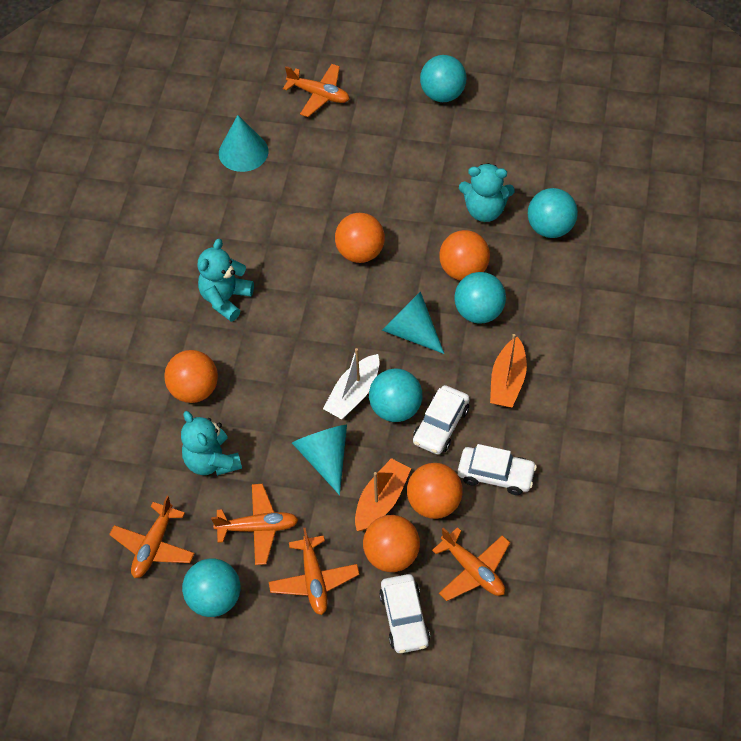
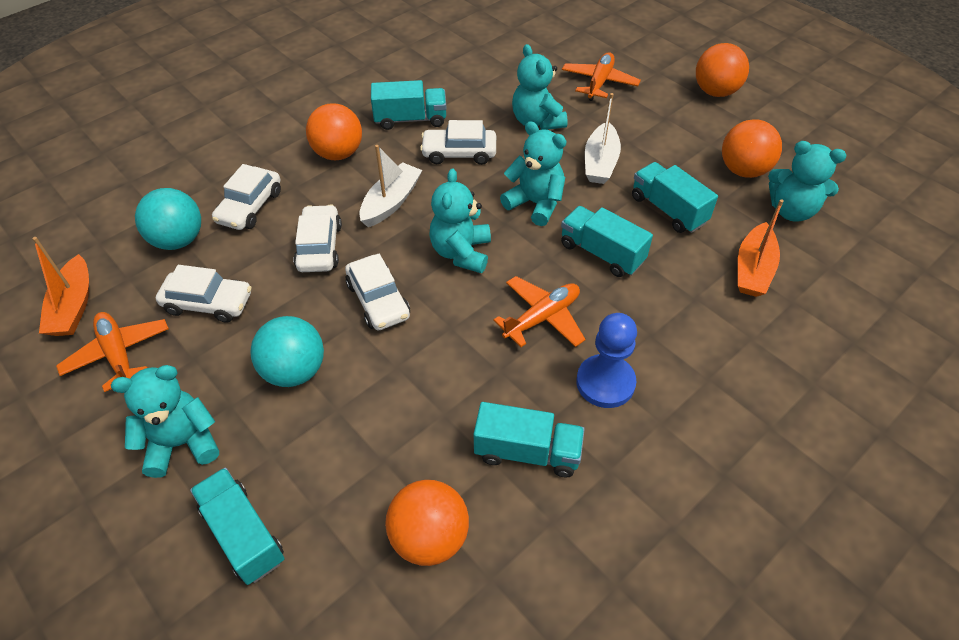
blue pawn: none = 0 -> [576,313,637,408] = 1
orange ball: [164,350,218,403] [335,213,385,263] [363,515,420,572] [407,463,463,519] [439,230,490,281] = 5 -> [306,103,362,160] [385,480,469,566] [696,43,749,97] [722,119,782,178] = 4
orange plane: [109,496,195,578] [211,484,298,565] [269,528,360,615] [283,64,349,117] [432,527,510,601] = 5 -> [56,312,169,392] [493,276,585,347] [562,52,641,101] = 3
turquoise ball: [182,559,240,617] [369,369,422,422] [420,55,467,102] [454,272,506,324] [528,188,578,238] = 5 -> [135,188,201,250] [250,316,324,387] = 2
turquoise cone: [219,115,269,172] [292,425,347,495] [382,291,444,354] = 3 -> none = 0
turquoise teddy bear: [181,411,242,476] [197,239,254,322] [459,163,515,222] = 3 -> [111,365,219,478] [430,169,491,273] [500,121,566,226] [512,44,568,130] [768,141,846,222] = 5
turquoise truck: none = 0 -> [190,467,284,585] [371,80,446,130] [474,402,585,478] [561,206,653,277] [632,162,718,233] = 5
white boat: [323,348,380,419] = 1 -> [359,145,422,227] [585,93,621,184] = 2
white car: [379,574,430,653] [413,385,470,454] [458,444,537,495] = 3 -> [156,265,252,323] [212,164,281,230] [293,204,342,272] [345,254,410,330] [420,120,496,165] = 5

